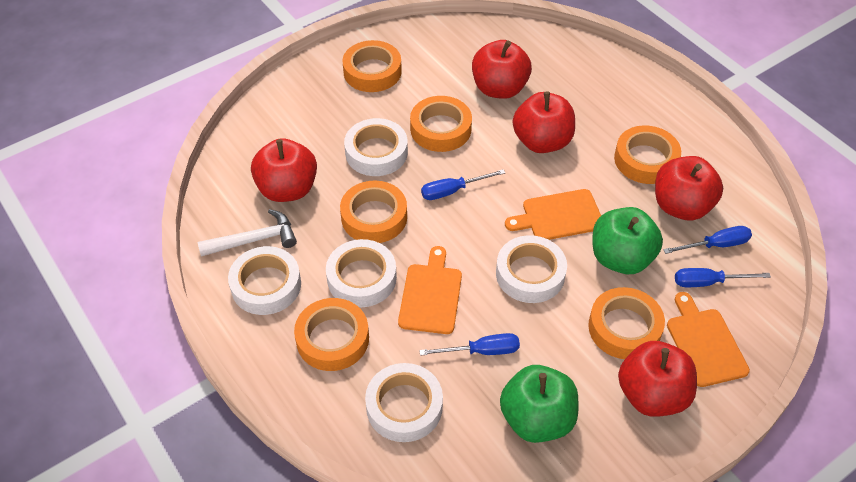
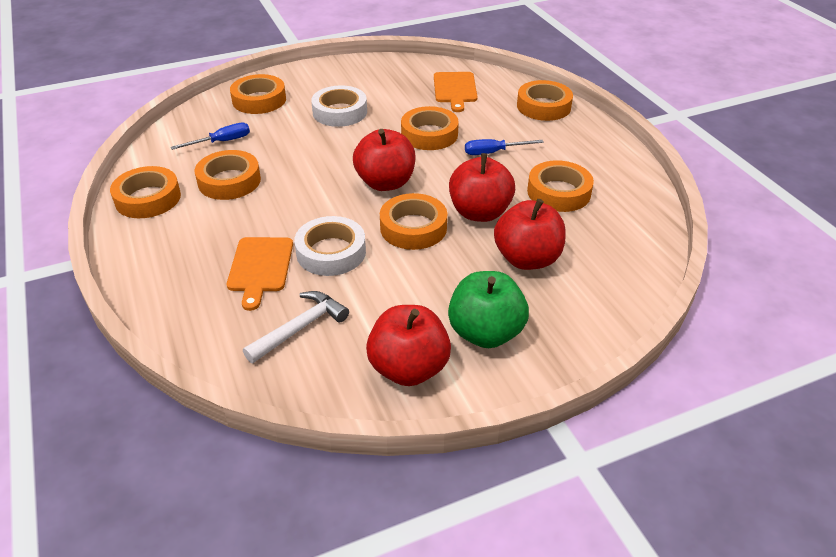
blue screwdriver: [419,333,520,356] [421,169,505,200] [663,226,752,254] [675,268,771,287] = 4 -> [171,122,250,150] [465,139,544,155] = 2
green apple: [500,365,578,443] [592,207,663,274] = 2 -> [448,271,529,348] = 1
orange cutting board: [398,246,462,334] [505,189,601,240] [667,292,750,387] = 3 -> [227,237,293,311] [434,72,477,112] = 2
orange tape: [294,298,369,371] [340,180,407,243] [343,40,402,92] [410,96,472,152] [588,287,665,359] [614,125,681,184] = 6 -> [110,166,181,218] [195,150,261,200] [230,74,286,114] [380,193,447,250] [401,106,459,150] [517,80,573,121] [527,160,594,212] = 7
red apple: [251,138,317,202] [472,40,532,99] [513,91,575,153] [618,341,697,417] [655,156,723,220] = 5 -> [353,129,416,191] [366,305,451,386] [449,153,515,222] [494,199,566,270] = 4
white tape: [228,246,301,315] [326,239,397,307] [344,118,408,176] [365,363,443,442] [496,235,567,303] = 5 -> [294,216,366,276] [311,85,367,127] = 2

